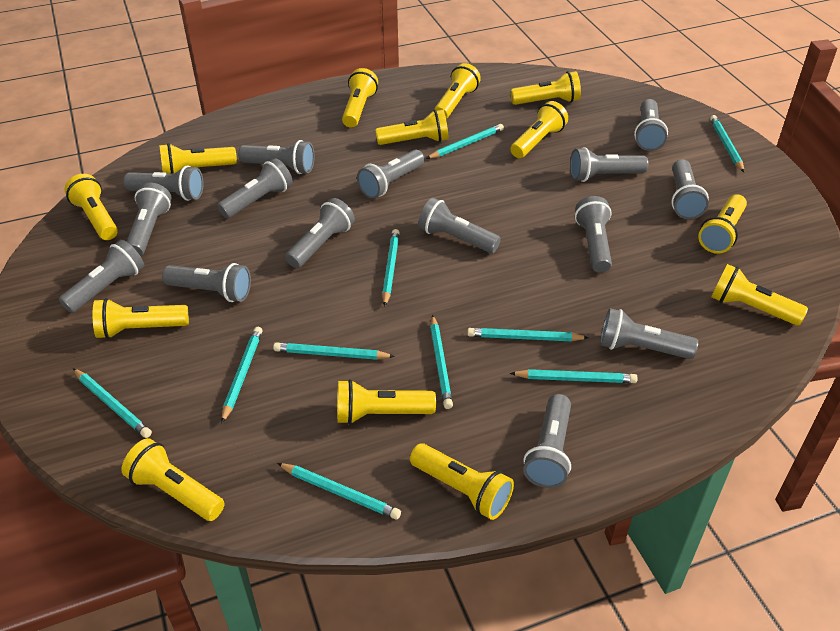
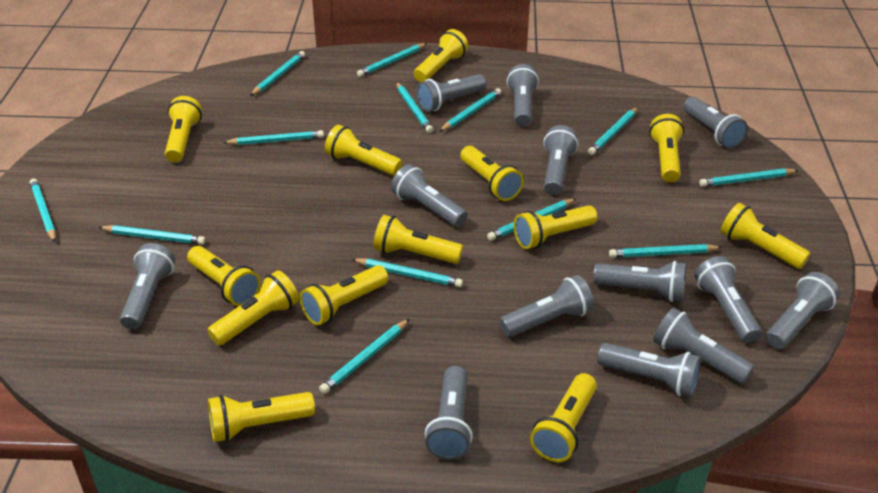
grey flashlight: [59,240,144,313] [123,166,203,201] [126,183,171,256] [162,263,251,302] [217,158,293,218] [238,140,315,174] [285,198,355,268] [357,150,425,199] [418,198,501,253] [523,394,571,488] [570,147,648,182] [575,196,612,273] [600,308,698,359] [634,99,668,151] [671,159,709,219] = 15 -> [120,243,175,330] [391,164,467,227] [416,74,486,112] [425,366,473,460] [500,275,594,337] [507,64,539,127] [543,125,578,195] [593,261,686,302] [597,343,701,397] [653,308,754,384] [683,97,748,148] [694,256,762,343] [766,272,840,349] = 13
turquoise pencil: [73,368,152,438] [222,327,263,423] [273,342,395,360] [277,463,401,520] [382,229,400,307] [426,124,504,159] [430,315,453,409] [467,328,589,341] [510,369,638,383] [710,115,744,172] = 10 -> [30,179,56,242] [98,225,206,245] [223,130,324,145] [250,51,305,96] [319,319,409,394] [352,258,463,287] [357,43,427,77] [396,82,433,133] [439,88,501,132] [487,198,576,241] [588,107,638,155] [609,244,723,258] [699,168,799,187] = 13

